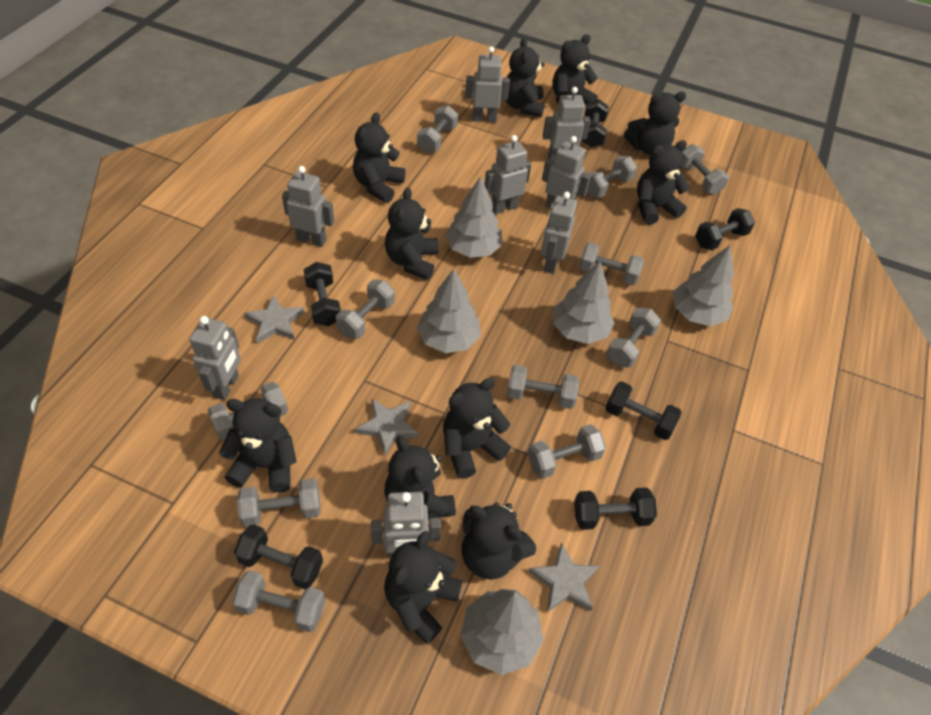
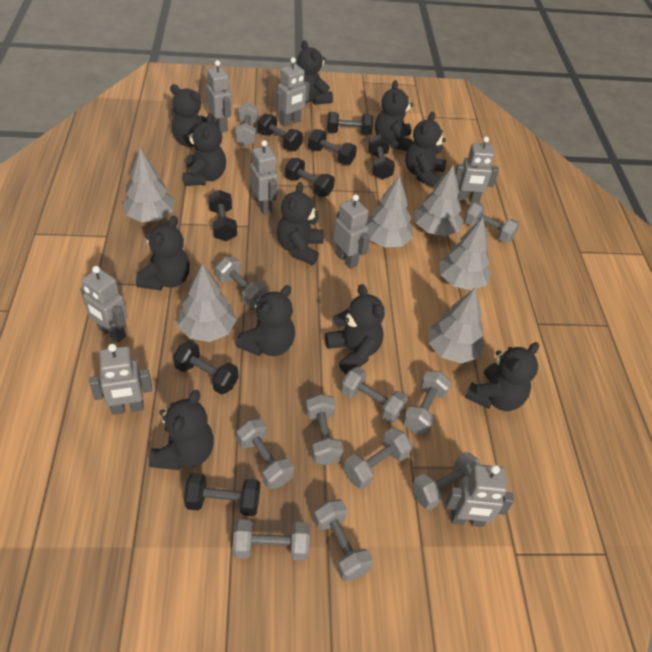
black dumbbell: [234,524,323,589] [304,262,341,326] [574,487,657,530] [582,99,608,148] [605,381,682,440] [695,208,755,250] = 6 -> [173,341,238,395] [184,473,260,516] [208,190,237,241] [258,114,303,151] [285,158,335,197] [308,129,357,165] [327,112,373,135] [368,134,395,180] = 8
grey star: [244,294,304,344] [355,399,419,455] [529,543,599,612] = 3 -> none = 0
grey tree: [417,269,481,353] [445,176,502,258] [460,589,544,675] [553,261,614,344] [673,245,734,326] = 5 -> [122,148,175,222] [177,264,237,342] [365,176,413,247] [414,166,463,236] [429,288,485,364] [439,217,492,290] = 6

